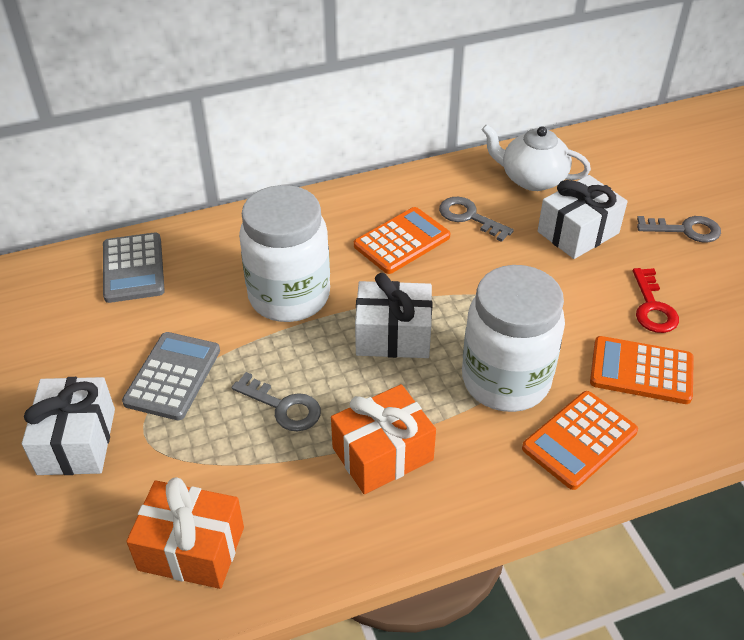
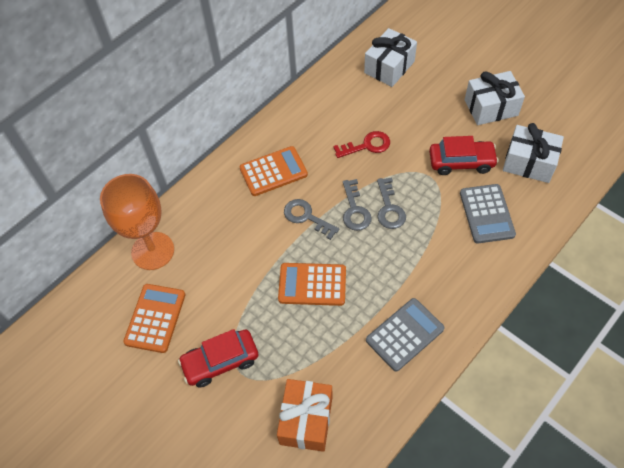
orange gift: [126,477,244,589] [331,384,436,494] = 2 -> [277,379,333,452] = 1
orange goblet: none = 0 -> [100,174,174,270] = 1
red car: none = 0 -> [178,329,259,387] [429,136,499,175] = 2
white jar: [239,185,330,322] [462,265,565,412] = 2 -> none = 0
white teapot: [482,124,591,191] = 1 -> none = 0

